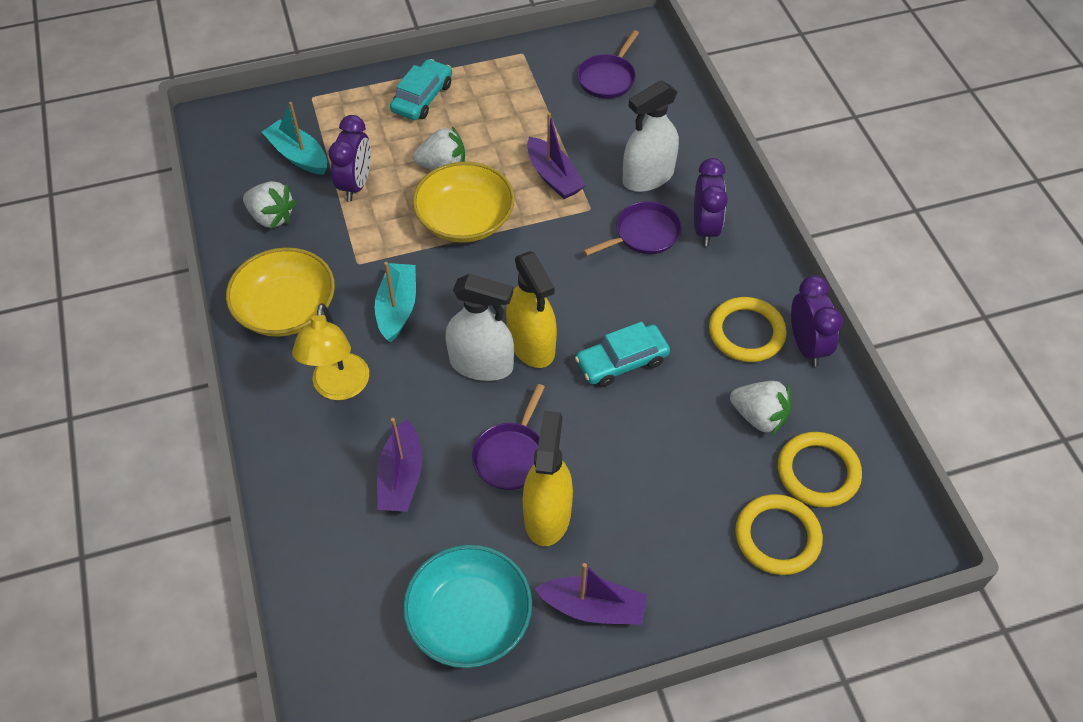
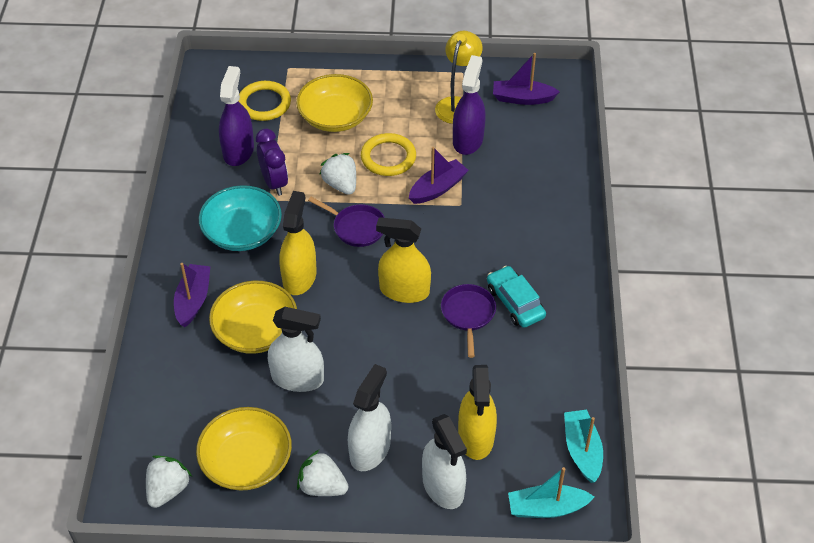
purple clock: [329,115,371,201] [694,158,728,246] [791,275,843,366] = 3 -> [256,129,288,196] = 1
purple pan: [472,384,545,490] [577,30,639,99] [583,201,682,256] = 3 -> [308,197,385,247] [441,284,496,358] = 2
purple spray bottle: none = 0 -> [219,66,254,166] [453,55,486,155] = 2
turquoise car: [390,59,452,120] [575,322,670,387] = 2 -> [487,266,546,328] = 1
white spray bottle: [445,274,514,381] [622,80,679,192] = 2 -> [268,307,324,392] [348,364,391,471] [422,414,467,509] = 3
yellow bowl: [226,247,335,337] [412,162,515,243] = 2 -> [196,407,292,491] [209,281,297,354] [296,74,373,132] = 3
yellow ring: [709,297,787,362] [735,494,823,575] [778,432,862,508] = 3 -> [239,81,291,121] [361,133,416,176] = 2
yellow spray bottle: [506,251,557,368] [522,411,573,546] = 2 -> [279,191,316,295] [376,217,431,303] [458,365,497,460] = 3

